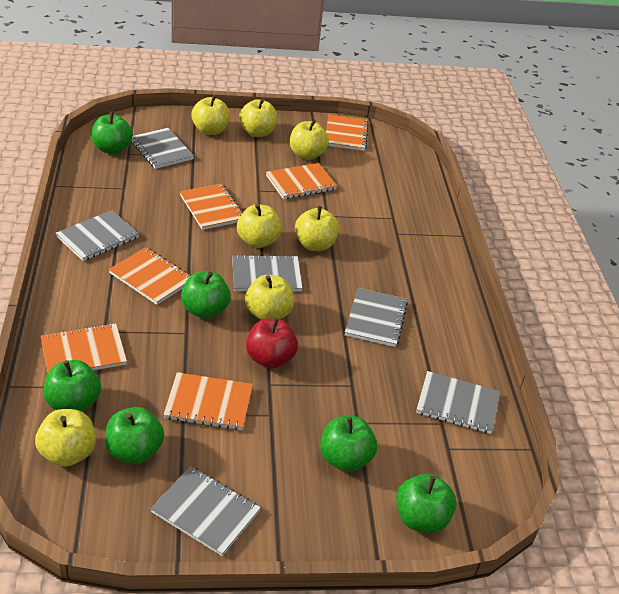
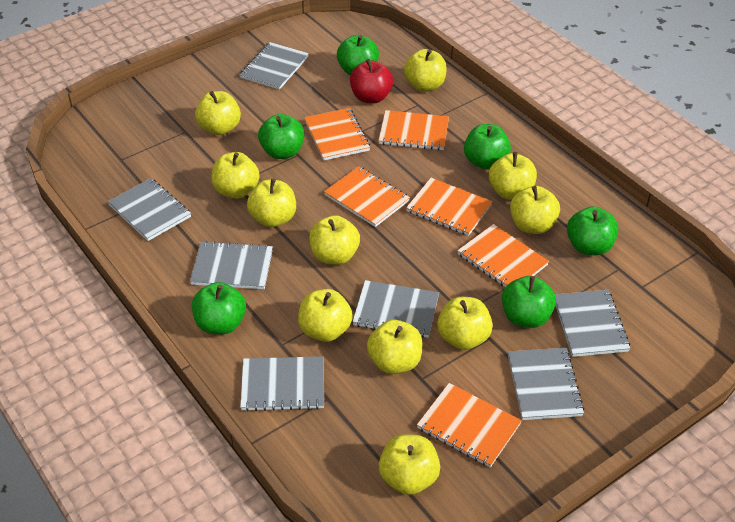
grey notebook: [56,210,139,261] [131,128,194,169] [150,466,261,556] [232,254,303,292] [345,288,408,347] [416,371,500,434] = 6 -> [108,178,191,241] [190,241,273,289] [240,42,309,90] [240,356,324,412] [352,280,439,338] [508,348,584,420] [555,290,630,357] = 7
yellow apple: [35,409,96,467] [191,95,230,135] [237,204,282,248] [239,98,277,137] [245,275,294,320] [290,120,329,160] [295,206,339,251] = 7 -> [195,91,241,135] [211,152,260,199] [247,178,296,227] [298,289,353,342] [309,215,360,265] [367,320,422,374] [379,434,440,495] [404,49,447,92] [437,297,493,350] [489,152,537,200] [510,186,560,234] = 11

